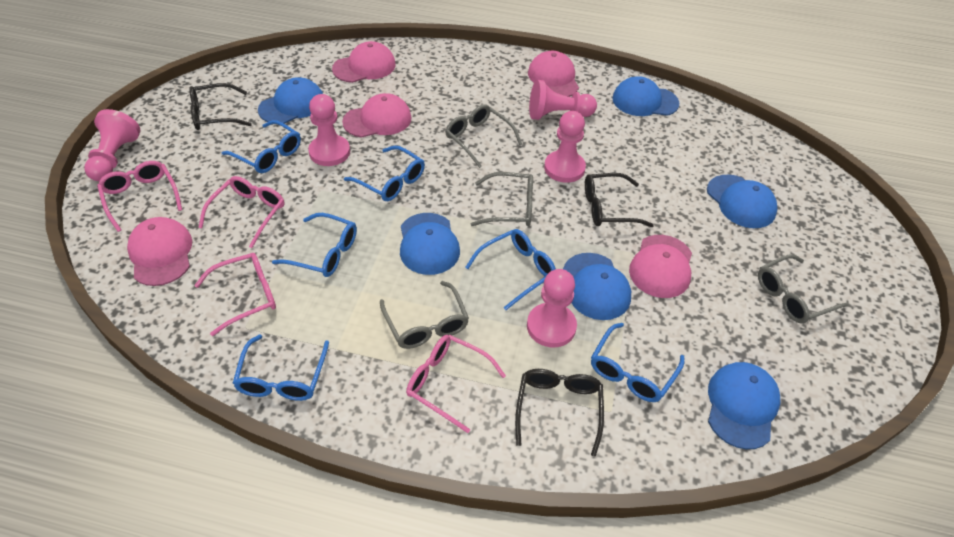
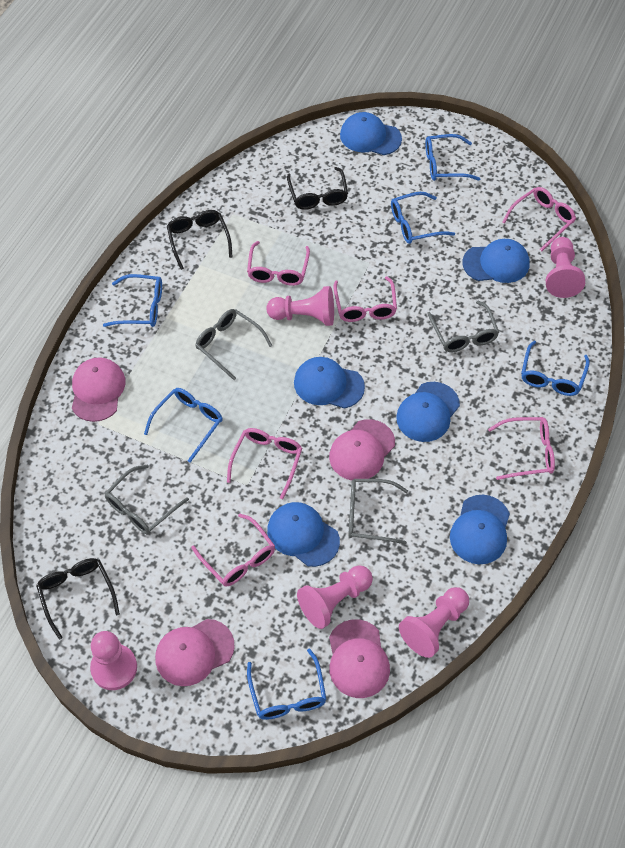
pink cap: [127,217,192,286] [332,41,396,83] [342,93,412,138] [528,51,579,97] [629,235,692,298] = 5 -> [72,357,125,422] [155,619,235,686] [329,419,395,480] [329,619,390,698] = 4
pink glasses: [97,161,182,232] [194,253,276,336] [198,176,284,248] [406,335,506,433] = 4 -> [191,513,275,587] [227,428,302,499] [247,241,310,286] [333,277,397,322] [488,417,555,480] [502,187,576,252] = 6

